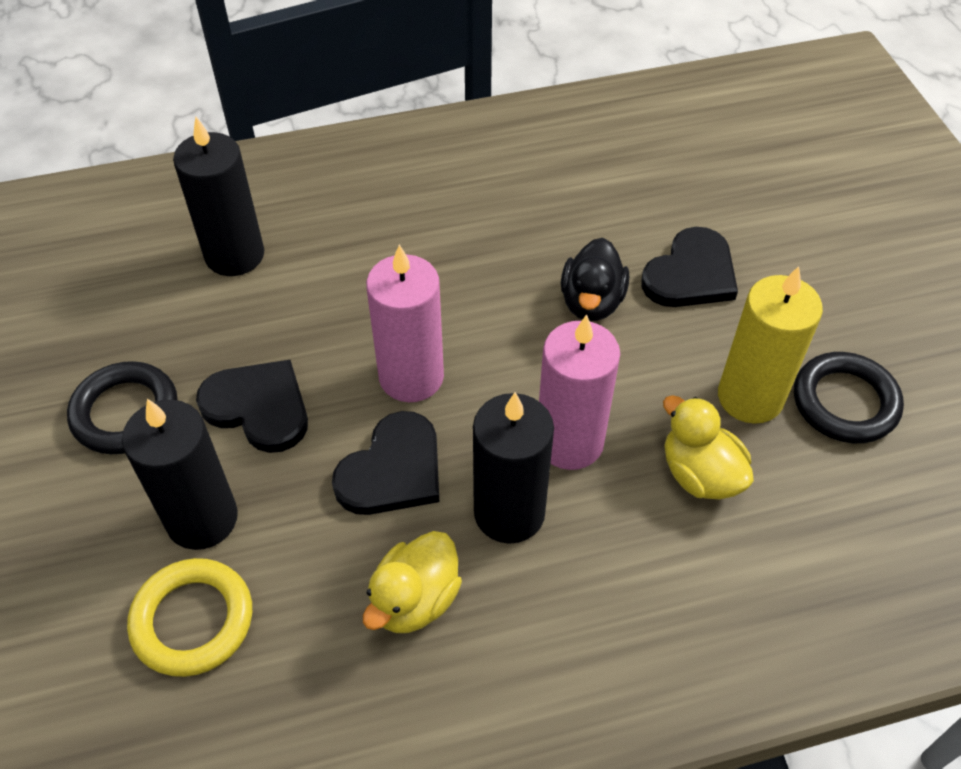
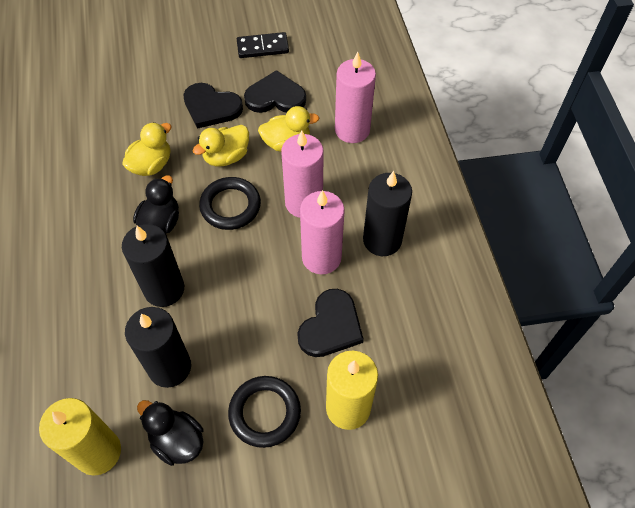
black domino: none = 0 -> [237,32,289,58] = 1
black duck: [561,238,629,321] = 1 -> [133,175,179,234] [137,400,204,466] = 2
pink candle: [366,244,444,402] [539,314,620,470] = 2 -> [281,130,324,218] [300,190,345,274] [335,52,376,143] = 3
yellow candle: [718,266,823,424] = 1 -> [39,398,121,476] [326,350,378,430] = 2
yellow duck: [363,531,462,633] [663,395,754,499] = 2 -> [122,122,172,176] [192,125,249,166] [258,106,319,152] = 3
yellow ring: [127,558,252,677] = 1 -> none = 0

